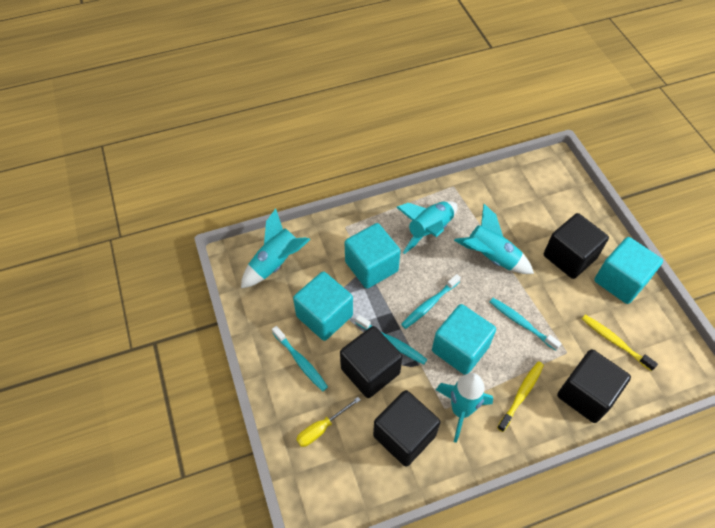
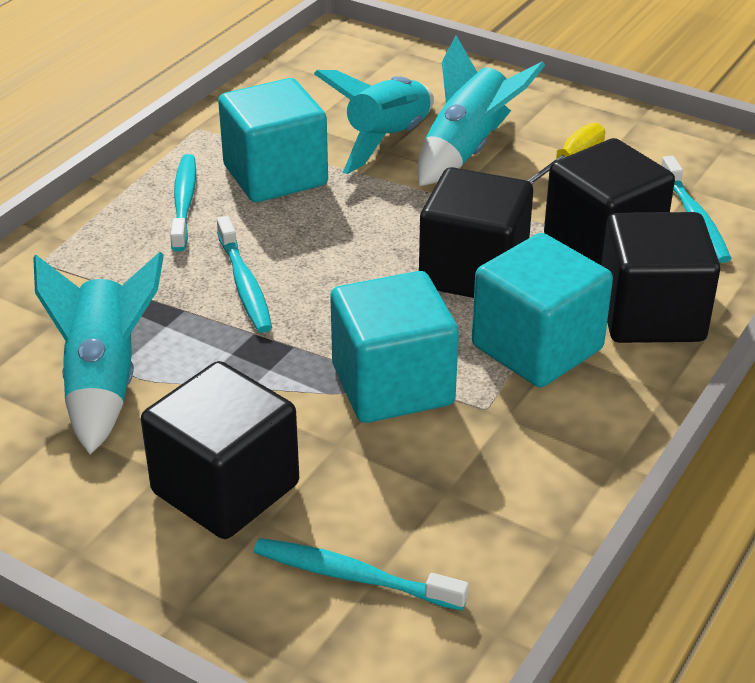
turquoise cube: [293,272,353,341] [345,223,401,289] [432,304,496,375] [594,237,663,304] = 4 -> [218,78,328,202] [330,271,459,423] [472,233,613,387] = 3
turquoise rocket: [241,208,310,288] [396,201,458,254] [436,373,493,443] [454,204,534,274] = 4 -> [33,252,164,455] [314,70,434,174] [417,35,545,186] = 3
yellow toothbrush: [497,361,544,432] [582,315,658,371] = 2 -> none = 0

